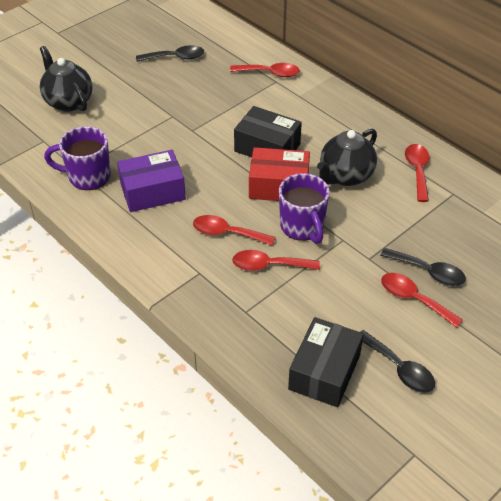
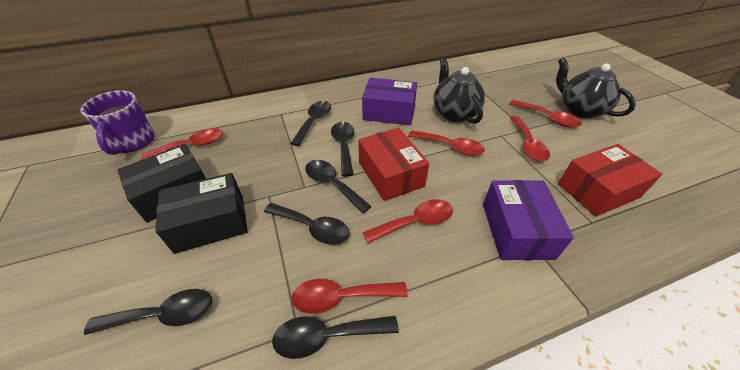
black spoon: [136,45,204,62] [360,330,435,393] [380,248,466,286] = 3 -> [84,289,212,335] [264,203,350,245] [272,316,399,359] [290,101,331,146] [305,160,372,214] [331,122,354,176] = 6
purple box: [117,150,186,212] = 1 -> [362,78,417,125] [483,180,574,260] = 2
purple mug: [44,126,111,190] [279,173,330,244] = 2 -> [80,90,154,155] = 1
red box: [249,147,310,201] = 1 -> [358,128,429,201] [558,144,662,217] = 2
red spoon: [193,215,276,246] [230,63,300,77] [232,250,320,271] [381,273,463,328] [405,144,429,202] = 5 -> [141,128,223,160] [291,279,408,314] [362,199,453,243] [408,130,485,156] [510,100,582,128] [510,116,550,162] = 6

